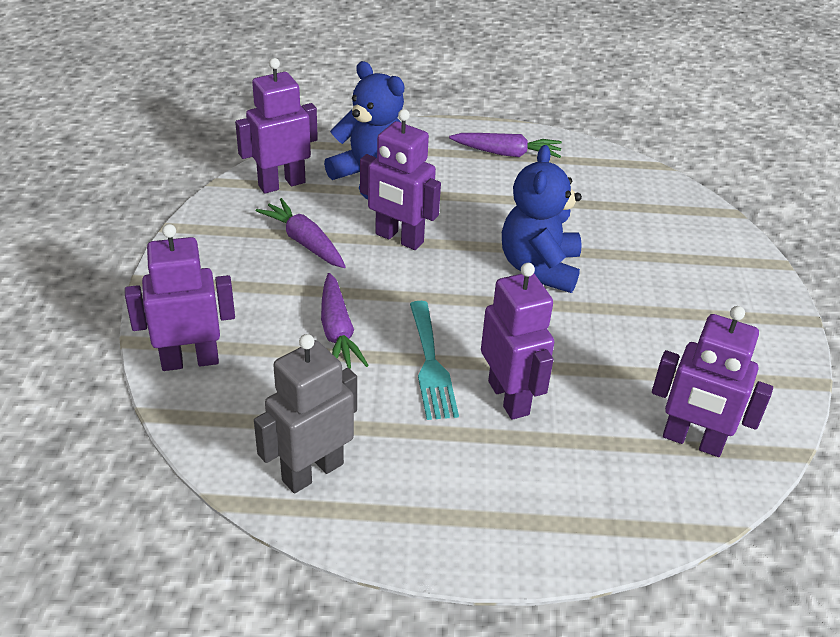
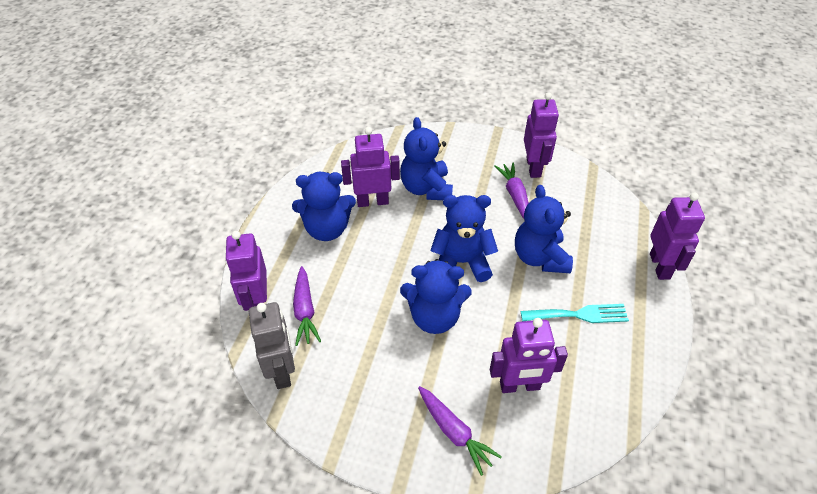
blue teddy bear: [324,61,404,199] [502,145,582,293] = 2 -> [292,172,356,241] [400,117,453,200] [400,259,471,334] [430,195,498,282] [515,185,573,273] = 5

